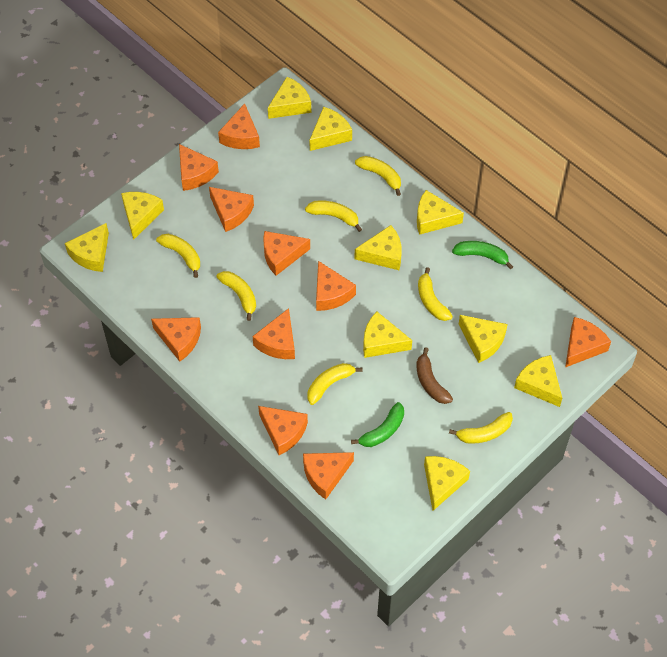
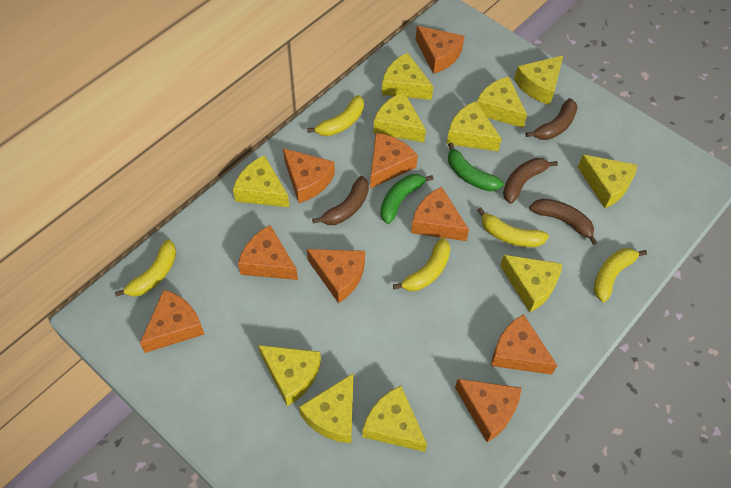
brown banana: [416,347,453,404] = 1 -> [312,176,369,225] [503,158,558,204] [526,98,578,140] [529,199,598,245] = 4
orange cheese: [151,317,201,362] [179,144,219,191] [209,187,254,232] [218,104,260,149] [252,308,295,359] [258,406,308,455] [263,231,310,276] [303,452,354,499] [316,261,356,311] [565,317,611,367] = 10 -> [140,290,204,353] [238,225,298,280] [283,148,335,203] [307,249,365,303] [370,133,418,189] [411,187,469,241] [416,26,465,74] [455,379,521,442] [491,314,558,375] = 9
yellow banana: [156,234,200,278] [217,271,256,321] [305,200,362,232] [307,363,363,405] [355,156,401,196] [418,267,453,321] [449,412,513,444] = 7 -> [115,239,176,297] [307,95,364,136] [393,238,451,291] [477,207,549,247] [594,248,647,302] = 5
yellow cheese: [65,223,109,272] [121,192,164,240] [268,77,311,119] [309,107,352,151] [355,225,402,270] [363,312,412,358] [417,190,464,235] [424,456,470,511] [459,315,508,363] [514,355,562,407] = 10 -> [233,155,289,207] [258,345,321,406] [299,374,353,443] [362,386,427,452] [373,92,426,143] [382,53,433,100] [447,101,502,151] [476,76,527,128] [500,255,562,312] [514,56,563,105] [578,155,637,208] = 11

